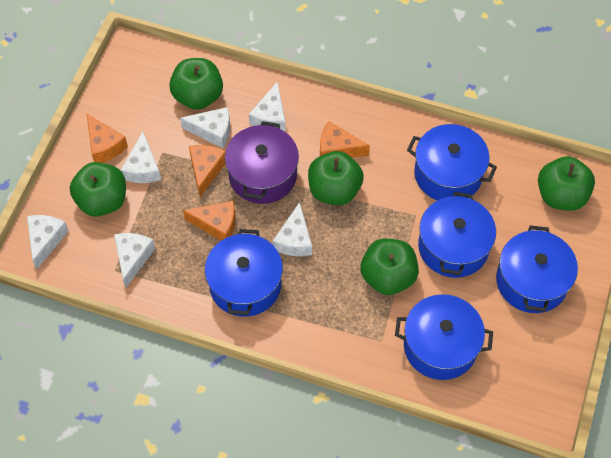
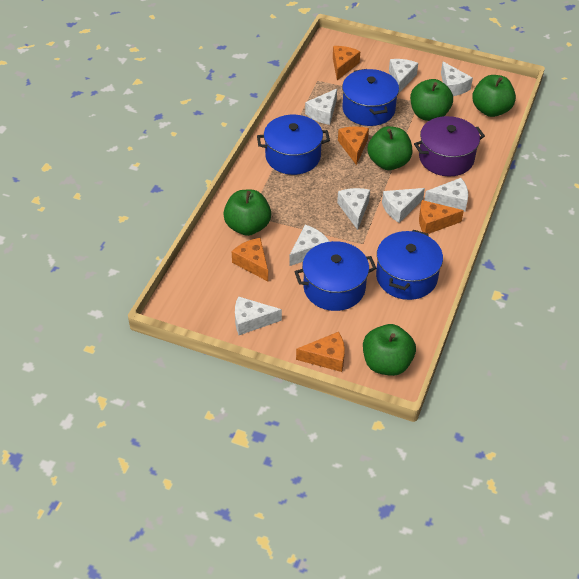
blue pot: [205,229,283,317] [395,294,493,380] [407,124,497,201] [418,192,496,278] [496,225,578,313] = 5 -> [257,115,330,175] [294,241,376,311] [342,69,399,126] [376,230,443,300] = 4
orange cheese: [87,114,128,163] [183,201,236,241] [189,145,226,197] [320,121,370,158] = 4 -> [231,238,268,281] [296,332,345,372] [333,46,360,80] [338,126,369,165] [419,200,464,234] = 5
white cheese: [27,215,69,269] [114,233,155,288] [121,132,161,183] [180,107,230,148] [249,81,286,132] [273,202,312,256] = 6 -> [235,296,282,335] [289,225,330,266] [305,89,337,125] [337,188,370,230] [382,188,425,223] [389,59,418,94] [424,178,468,212] [441,62,473,96] = 8

